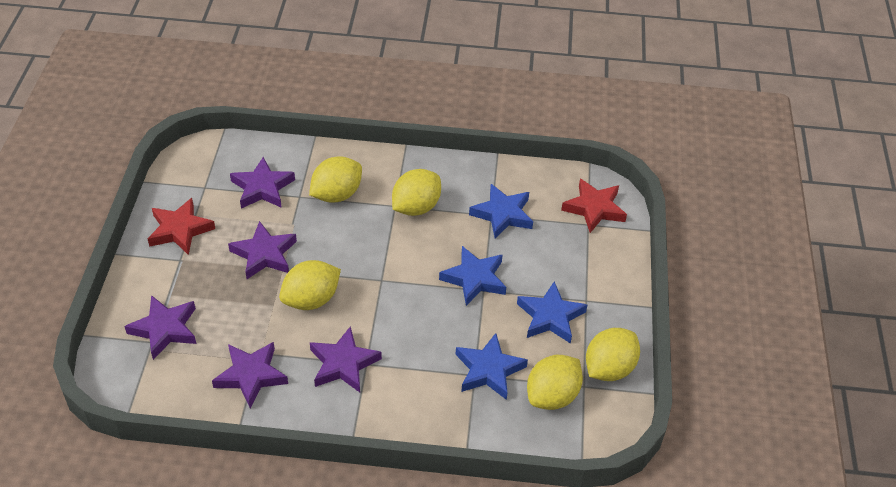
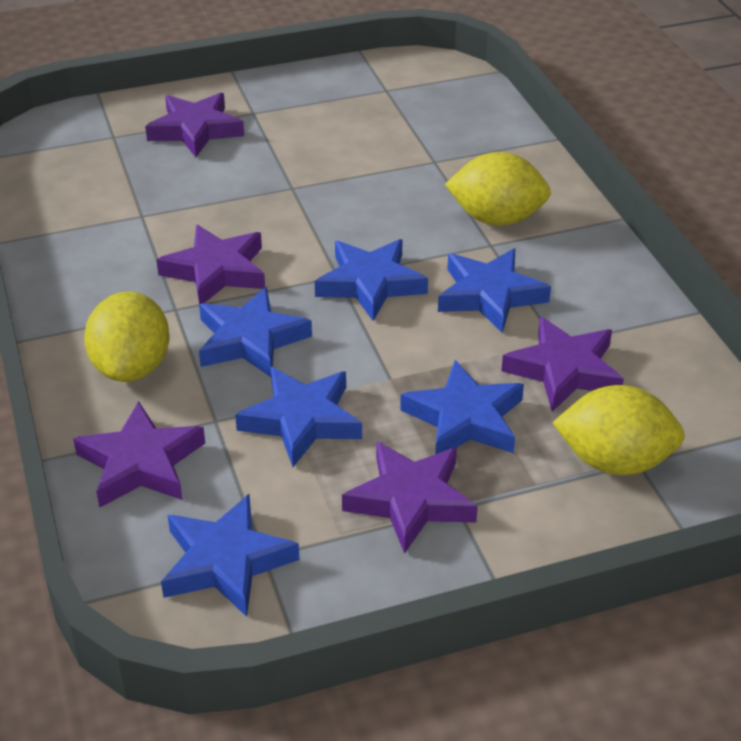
blue star: [439,246,506,306] [456,333,528,400] [469,184,533,239] [517,281,587,344] = 4 -> [161,494,299,617] [199,287,312,377] [235,367,362,467] [315,239,428,321] [400,360,524,454] [438,249,551,333] = 6
red star: [148,198,215,255] [561,179,627,233] = 2 -> none = 0
yellow lemon: [279,260,341,310] [309,156,362,203] [392,169,441,216] [527,355,583,410] [586,328,640,381] = 5 -> [84,291,170,382] [445,152,551,226] [552,385,685,475] = 3

